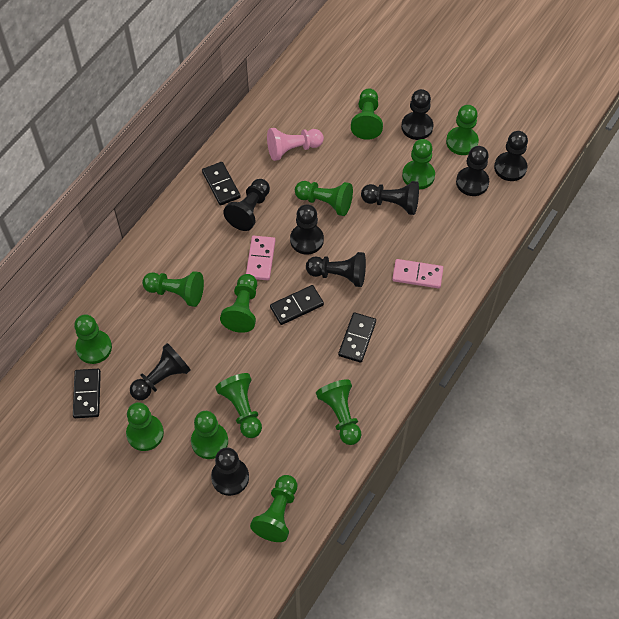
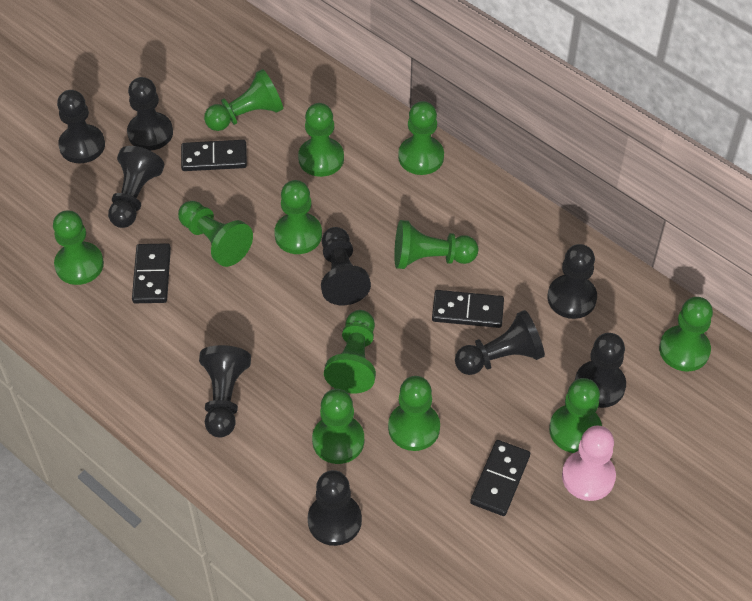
pink domino: [246,236,275,280] [392,259,443,288] = 2 -> none = 0

